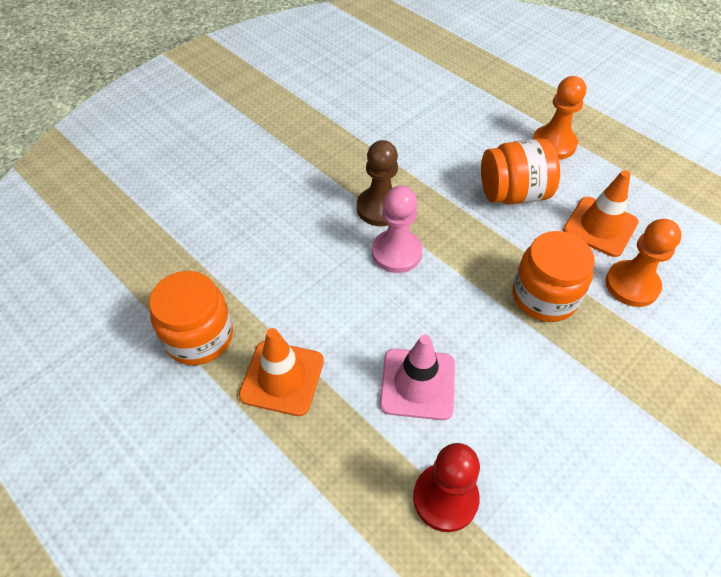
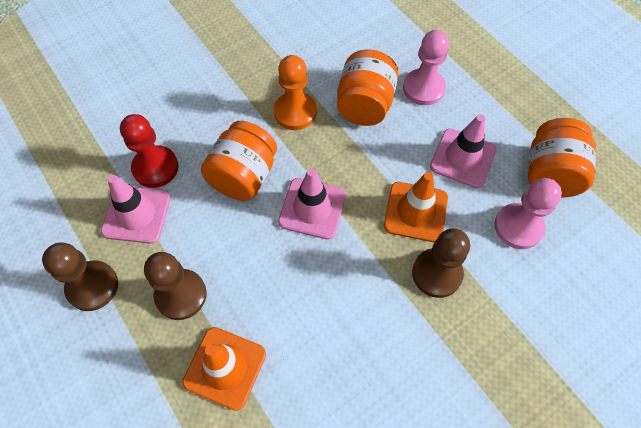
brown pawn: [357,140,398,226] = 1 -> [42,242,118,311] [144,252,207,320] [412,228,470,298] = 3
orange pawn: [533,76,586,159] [605,219,682,307] = 2 -> [274,55,317,130] = 1
pink pawn: [372,185,422,273] = 1 -> [403,30,449,105] [494,178,562,249] = 2
pink traffic cone: [380,335,455,420] = 1 -> [101,175,171,244] [278,168,346,239] [430,114,497,188] = 3

